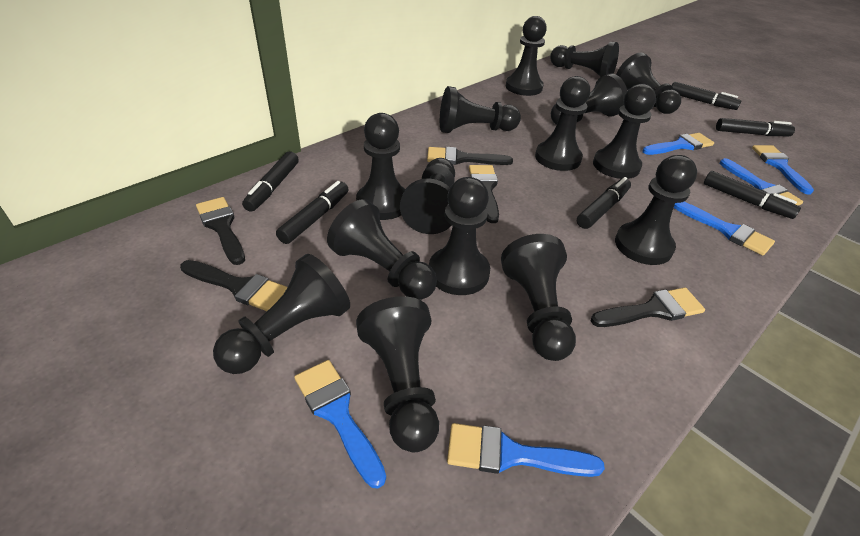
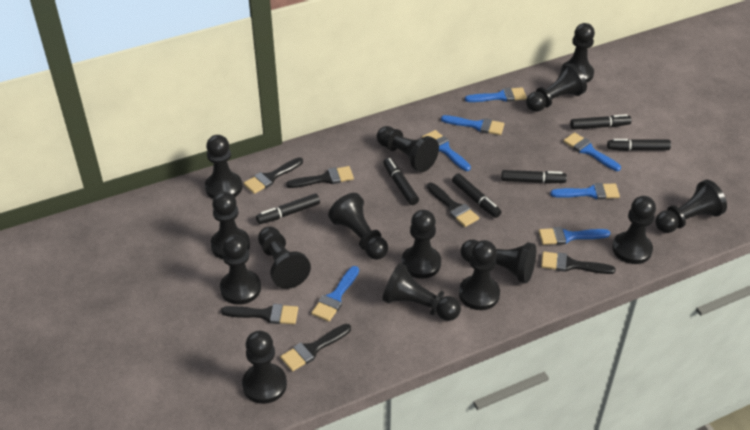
black brush: [180,260,288,311] [196,197,245,265] [427,147,513,165] [469,165,499,223] [591,287,705,327] = 5 -> [221,304,298,324] [243,157,303,194] [280,324,351,372] [286,166,354,188] [427,183,479,227] [541,251,616,274] = 6
blue brush: [294,360,386,489] [447,423,605,477] [642,133,714,155] [674,202,775,256] [720,158,803,205] [752,145,814,195] = 6 -> [311,266,359,322] [422,130,471,171] [441,115,504,135] [465,87,527,102] [539,227,610,245] [550,183,620,200] [563,132,621,171] = 7

